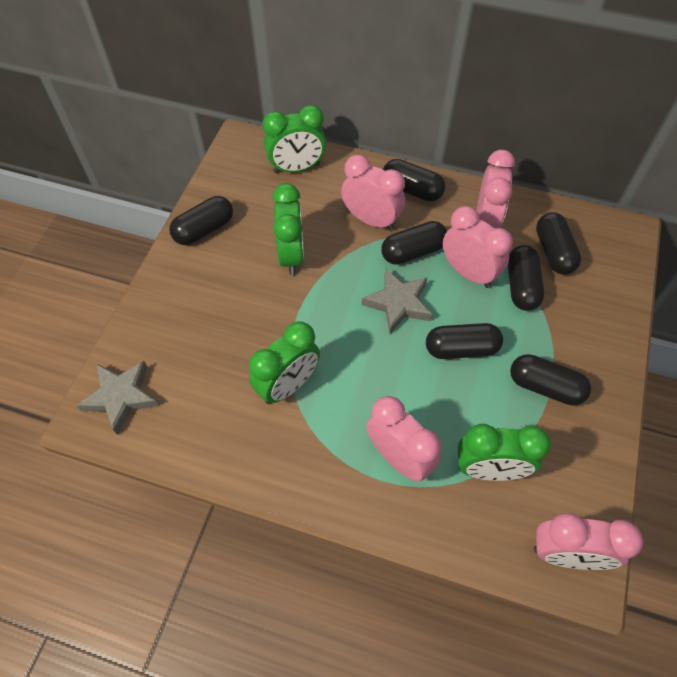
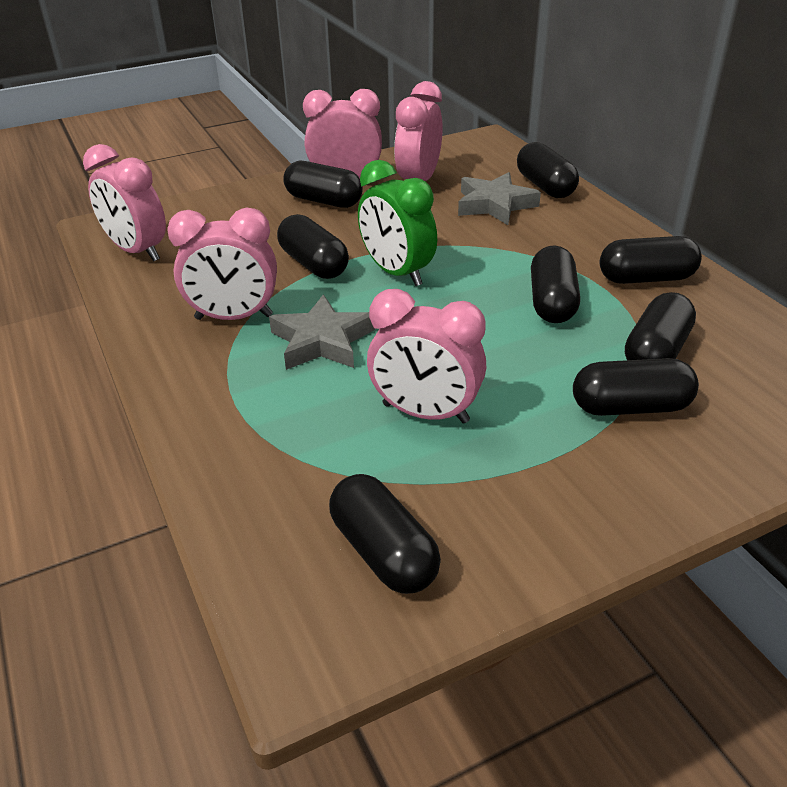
black capsule: [169,196,233,245] [381,221,447,265] [383,159,445,201] [426,323,503,359] [508,245,544,311] [510,354,591,406] [536,212,581,275] = 7 -> [277,214,349,279] [283,161,363,208] [329,474,441,594] [517,142,579,198] [531,245,580,323] [573,358,699,416] [600,236,702,284] [625,292,696,360] = 8
green clock: [249,321,320,404] [263,105,326,173] [272,183,304,275] [458,424,551,481] = 4 -> [358,160,437,286] = 1

